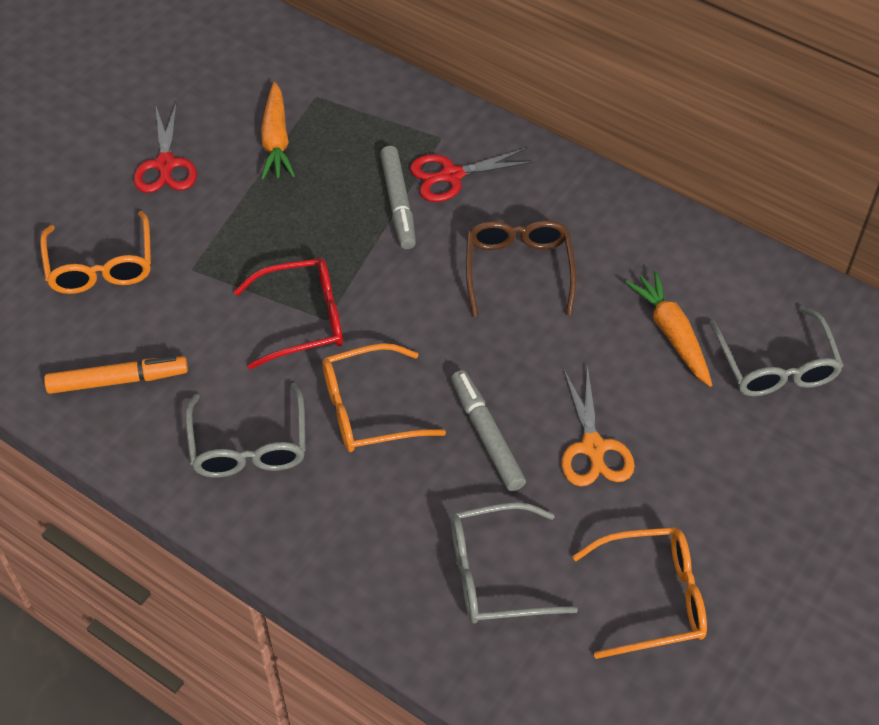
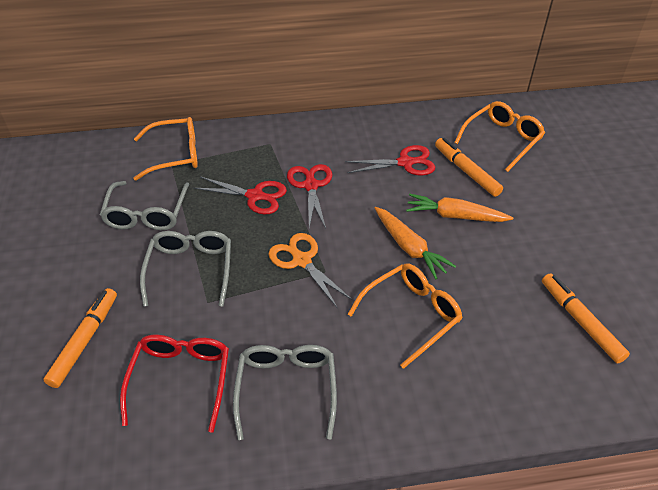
brown glasses: [466,220,577,317] = 1 -> none = 0
grey marker: [380,146,416,249] [451,370,526,491] = 2 -> none = 0
orange marker: [44,356,188,394] = 1 -> [43,288,117,388] [435,138,503,197] [542,273,630,364] = 3
red scissors: [133,102,197,193] [410,148,536,202] = 2 -> [194,177,287,214] [287,164,332,228] [345,145,436,176] = 3

